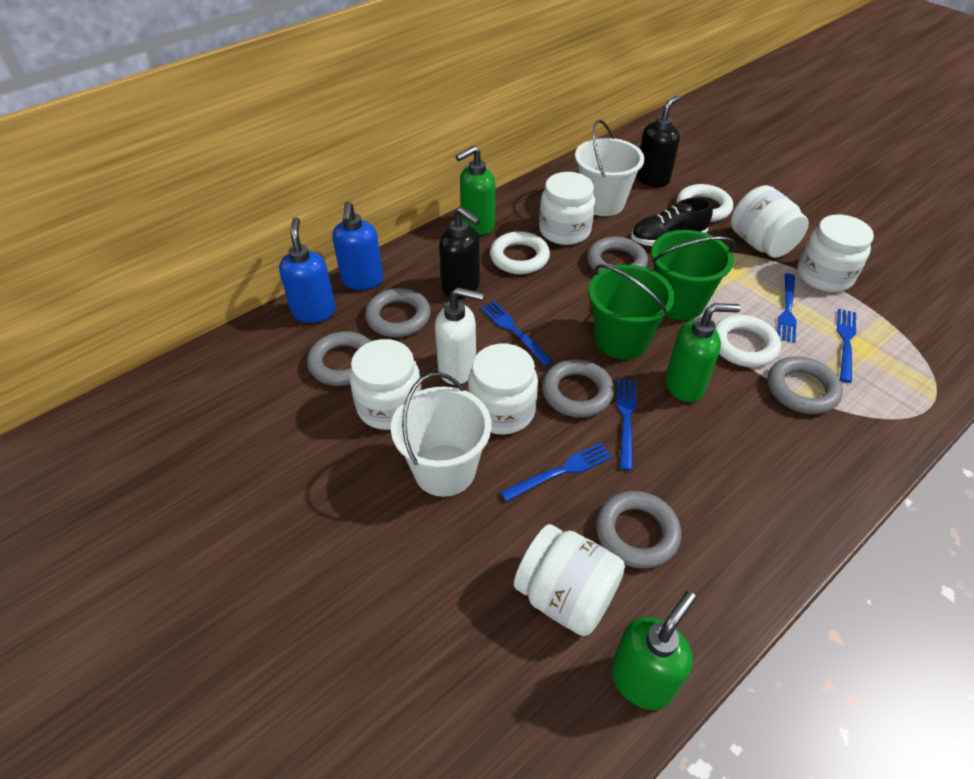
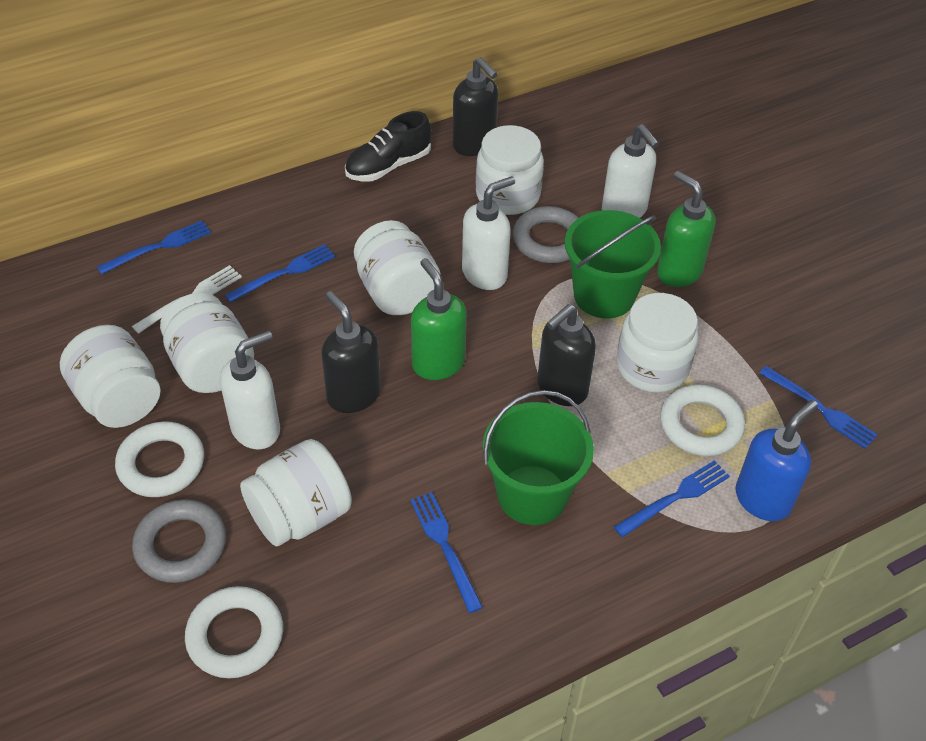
black soap dispenser: [439,207,480,299] [636,95,680,187] = 2 -> [321,291,381,413] [453,57,498,156] [537,304,596,406] = 3
blue soap dispenser: [279,217,336,323] [332,201,383,290] = 2 -> [736,400,818,521] = 1
green soap dispenser: [456,146,495,235] [611,591,696,710] [665,303,741,402] = 3 -> [411,258,467,380] [657,171,715,287] = 2
grey ring: [307,331,371,386] [365,288,431,337] [542,359,614,418] [587,237,648,272] [596,491,681,569] [767,356,843,414] = 6 -> [132,499,226,583] [513,206,579,263] = 2
white bucket: [391,372,492,497] [575,120,644,216] = 2 -> none = 0
white fork: none = 0 -> [132,265,242,334] = 1
white soap dispenser: [435,287,484,385] = 1 -> [220,331,280,449] [462,176,515,290] [602,124,659,218] = 3

